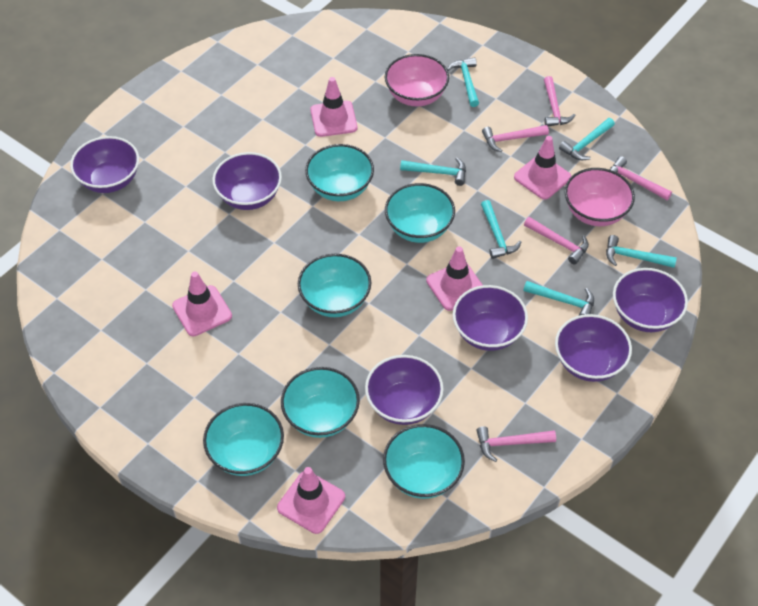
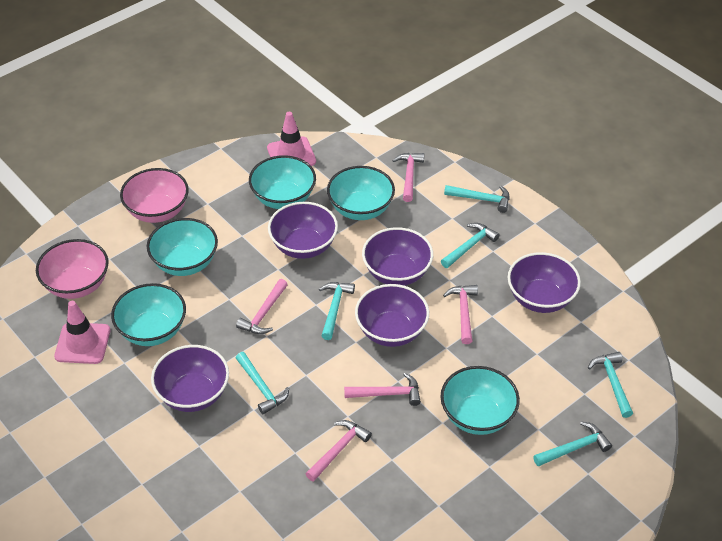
pink traffic cone: [172,271,232,336] [277,467,345,534] [310,77,357,137] [426,246,482,311] [514,136,571,199] = 5 -> [54,301,110,364] [267,112,316,166] = 2
purple bowl: [70,136,139,193] [212,152,282,210] [365,355,443,425] [453,285,528,351] [555,314,632,382] [613,268,688,332] = 6 -> [151,345,229,412] [268,202,338,259] [355,284,429,347] [362,227,433,286] [508,252,581,313] = 5
turquoise bowl: [203,403,284,476] [281,367,360,438] [298,254,371,317] [305,144,374,201] [383,424,465,499] [385,183,455,243] = 6 -> [111,283,186,346] [147,218,218,276] [249,155,316,209] [327,166,395,220] [440,366,520,435] = 5

